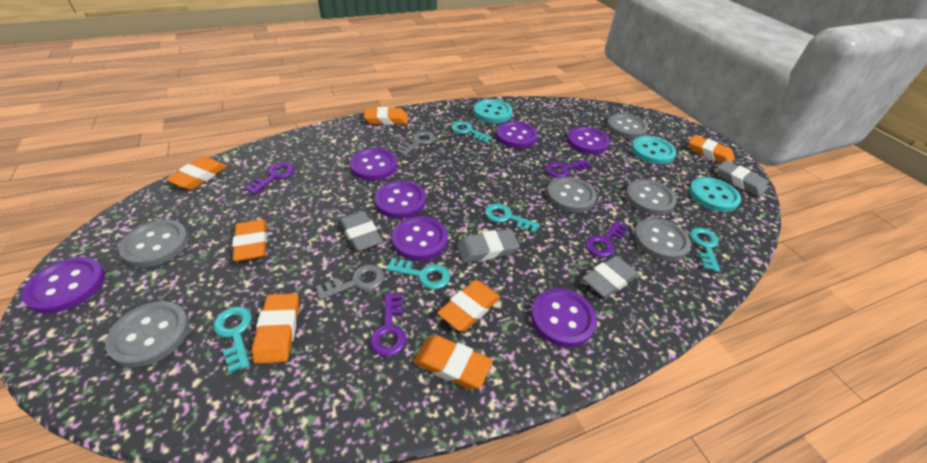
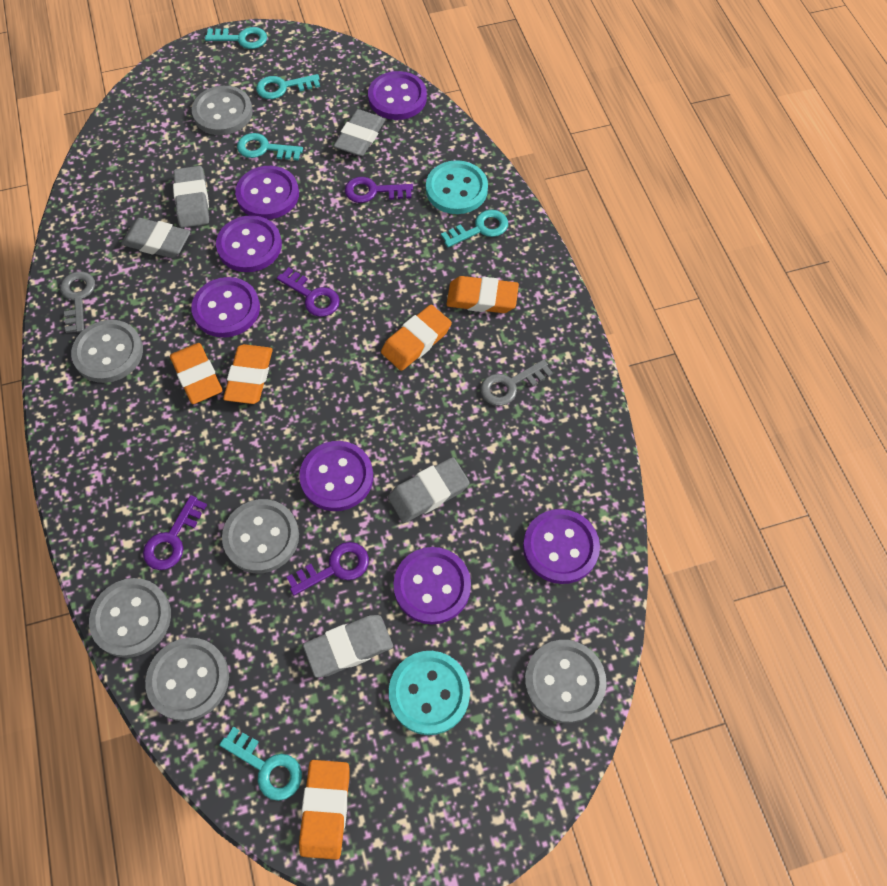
grey eraser: [339,211,383,252] [457,229,520,263] [582,256,638,298] [717,160,767,197] = 4 -> [121,218,190,258] [173,166,209,228] [303,615,393,678] [334,109,385,156] [388,457,470,523] = 5
orange eraser: [166,157,228,190] [232,220,267,262] [252,293,299,364] [364,107,408,125] [413,335,493,389] [437,280,500,331] [689,135,734,163] = 7 -> [170,343,223,404] [223,344,273,404] [299,760,349,860] [381,305,452,371] [446,276,519,313] = 5
turquoise button: [474,99,512,123] [631,136,676,164] [689,177,741,212] = 3 -> [389,651,470,735] [426,160,488,214] = 2

